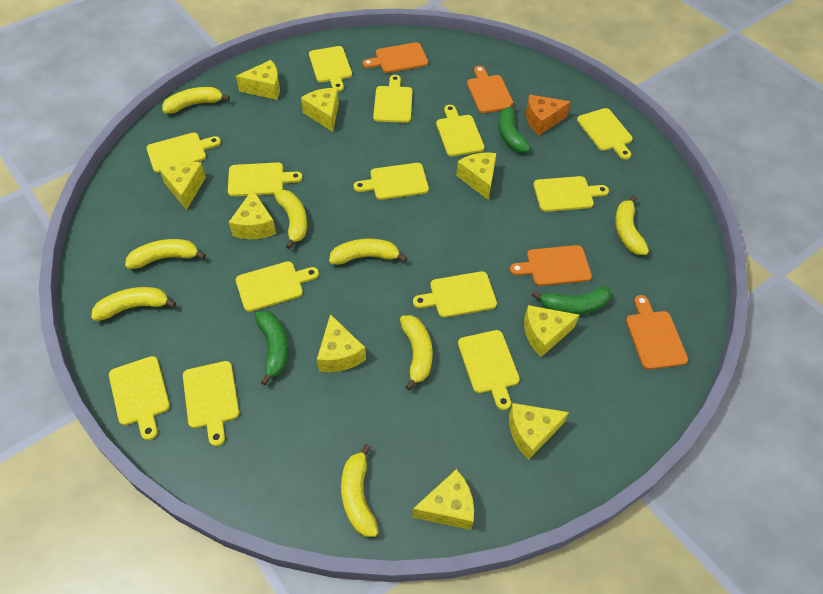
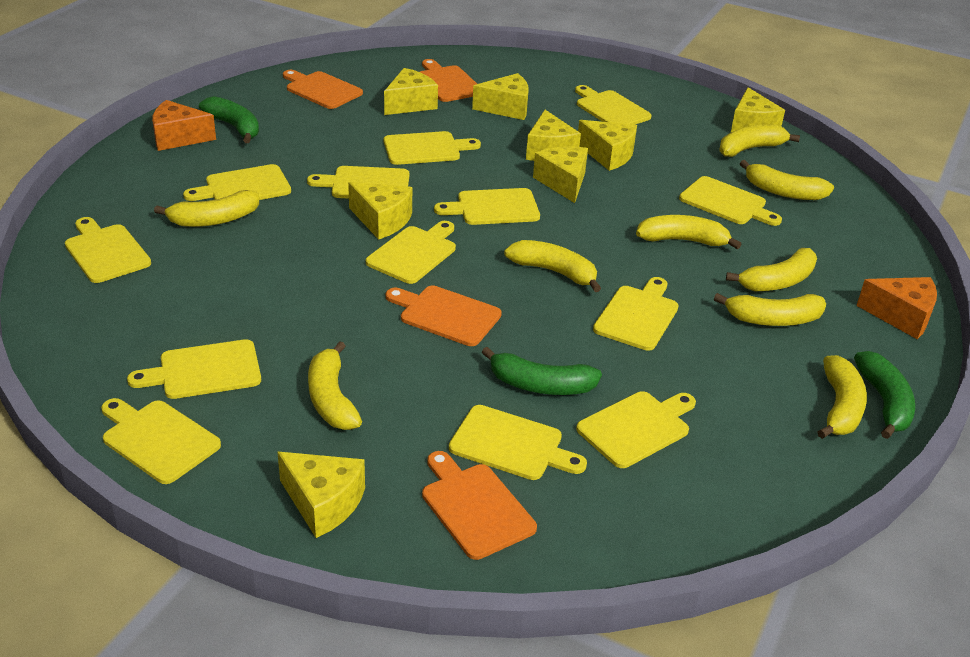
orange cheese: [526,95,571,135] = 1 -> [152,100,216,151] [856,277,937,339] = 2
yellow banana: [91,287,176,321] [125,239,206,269] [162,87,230,114] [274,190,307,249] [329,238,407,265] [341,444,379,537] [400,315,433,391] [615,195,649,255] = 8 -> [154,190,259,227] [308,341,362,430] [504,240,601,292] [636,215,742,249] [714,293,826,326] [719,124,800,157] [726,248,817,291] [740,160,834,200] [817,355,867,439] = 9
yellow cheese: [159,161,206,210] [229,189,276,239] [236,60,280,100] [301,88,339,132] [317,314,366,372] [412,469,474,530] [456,153,496,200] [509,403,569,460] [524,305,579,357] = 9 -> [277,452,365,538] [348,182,412,240] [384,68,438,115] [472,73,529,120] [526,110,581,161] [533,146,588,203] [578,120,637,171] [731,87,785,132] = 8

